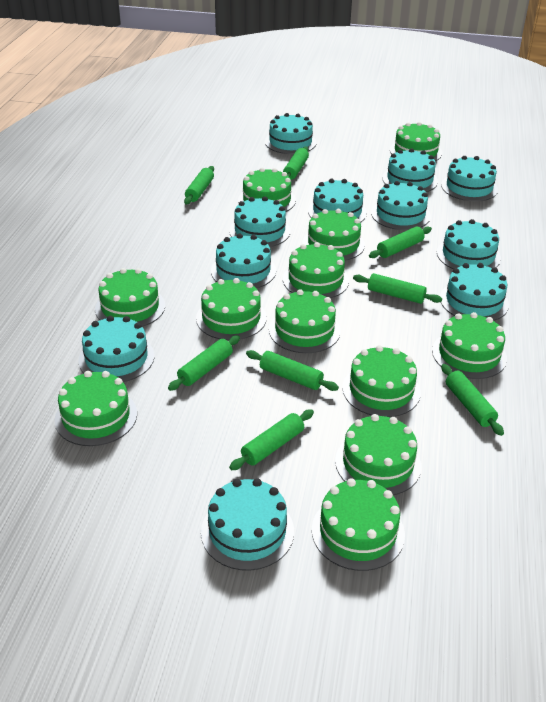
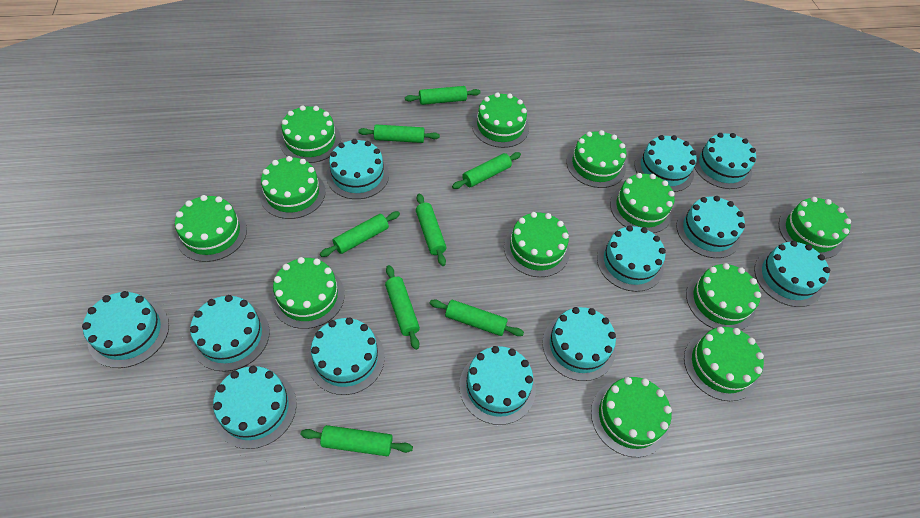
turquoise cake: [78,316,154,382] [201,478,294,571] [211,234,276,288] [229,197,291,247] [265,113,316,154] [308,179,367,223] [371,181,431,230] [382,148,438,192] [437,219,501,269] [440,263,509,321] [441,156,498,202] = 11 -> [82,291,169,368] [190,295,270,372] [213,366,296,449] [308,317,385,395] [326,139,389,199] [459,346,536,425] [543,307,616,381] [597,225,666,292] [634,135,697,192] [676,196,745,258] [694,133,756,189] [754,241,830,307] = 12

